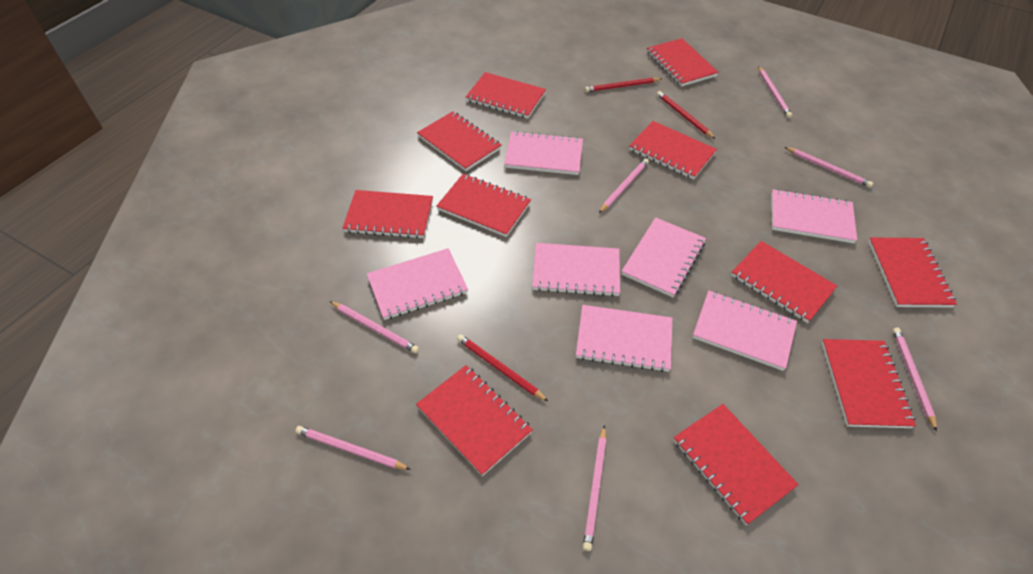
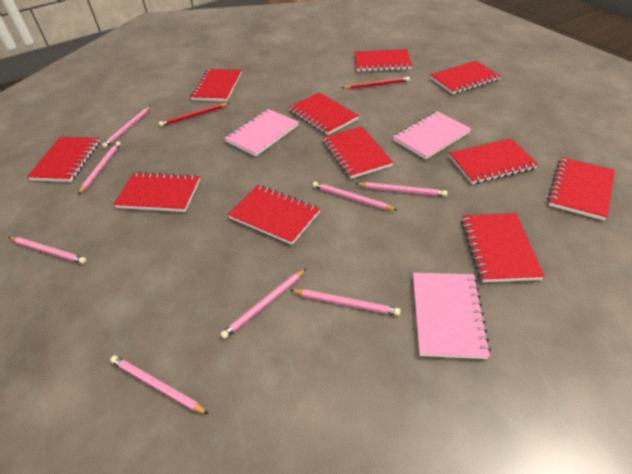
pink notebook: [367,248,468,320] [504,131,583,175] [532,243,620,297] [576,305,672,372] [621,217,706,297] [693,291,797,371] [771,189,857,243] = 7 -> [224,109,299,156] [393,111,471,159] [413,273,491,359] = 3
pink pencil: [295,426,411,470] [330,301,419,353] [583,425,606,551] [599,159,649,213] [758,66,792,118] [785,147,873,188] [893,327,937,432] = 7 -> [9,237,86,264] [78,141,121,195] [102,106,151,148] [110,355,208,414] [220,269,306,339] [290,289,401,316] [313,182,397,210] [356,182,447,196] = 8
red pencil: [457,334,549,402] [585,78,661,92] [657,91,715,139] = 3 -> [159,103,229,126] [342,77,410,89] = 2

